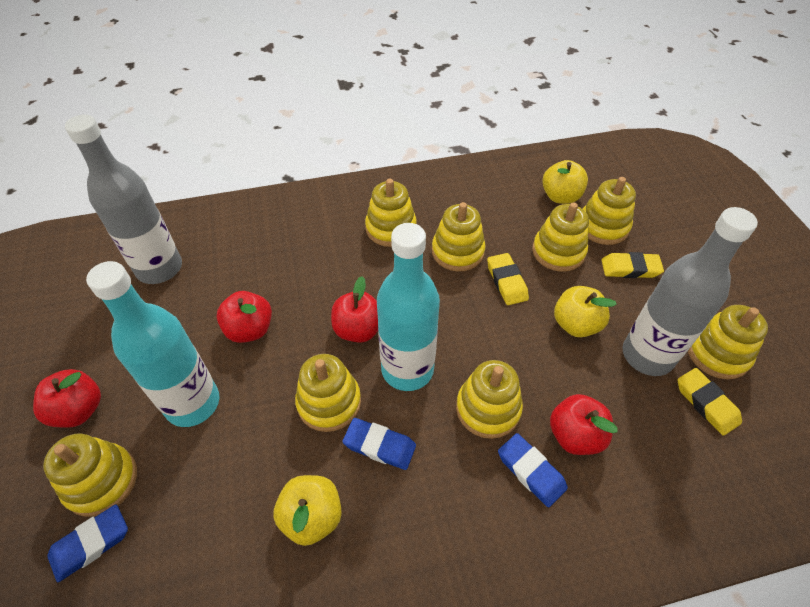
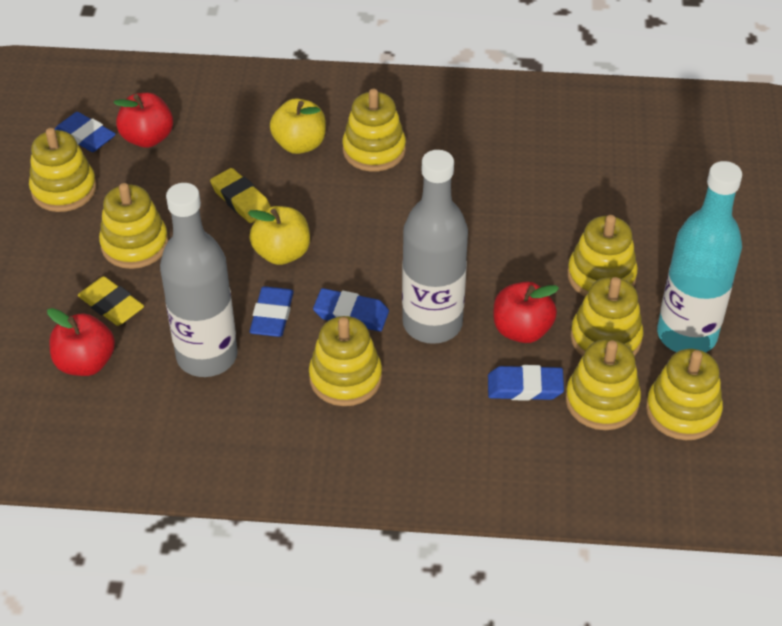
blue eraser: [47,504,128,582] [342,418,416,470] [498,433,568,507] = 3 -> [55,112,116,152] [250,286,294,337] [313,288,389,332] [488,365,564,401] = 4
red apple: [33,369,101,428] [216,291,272,343] [331,276,378,343] [550,394,618,455] = 4 -> [47,308,115,376] [114,93,173,148] [494,281,559,343] = 3
turquoise bottle: [86,261,220,427] [377,223,440,391] = 2 -> [657,161,742,352] = 1
yellow apple: [273,475,342,546] [542,160,588,204] [554,286,617,337] = 3 -> [248,206,310,265] [270,98,326,154] = 2
yellow eraser: [487,253,529,305] [602,252,664,278] [678,368,742,436] = 3 -> [78,276,144,326] [210,168,271,223] = 2

